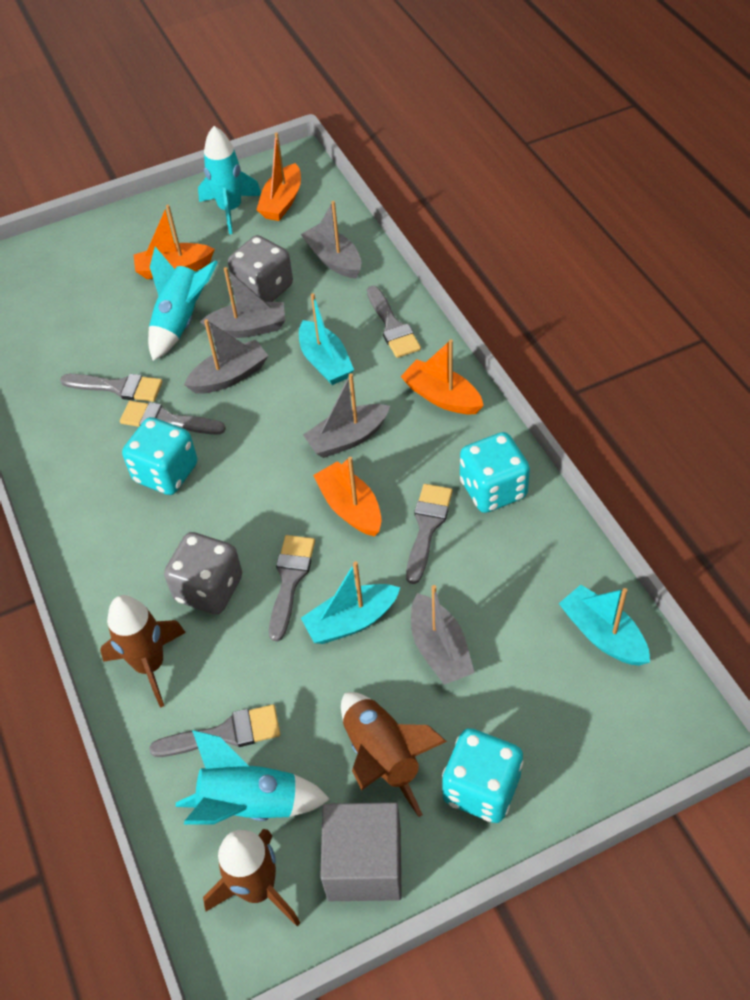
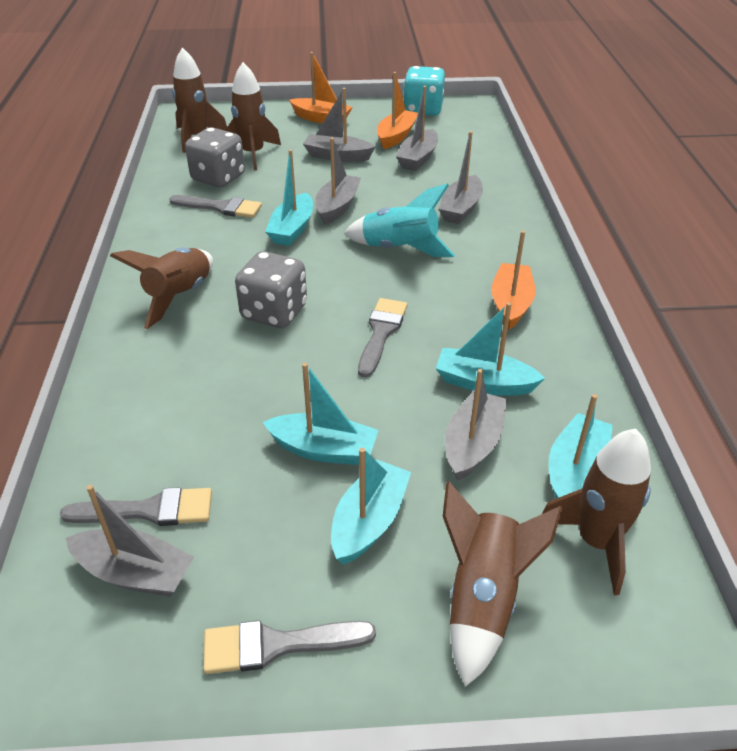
brown rocket: [100,595,186,708] [203,829,300,926] [341,692,447,817] = 3 -> [110,247,213,329] [172,47,227,153] [225,62,281,170] [443,481,563,687] [542,429,651,595] = 5
grey boat: [184,319,268,394] [200,267,285,338] [301,201,361,278] [303,373,390,458] [411,585,475,685] = 5 -> [66,485,194,597] [303,88,375,162] [315,137,361,225] [396,86,438,171] [439,131,483,224] [445,369,507,481] = 6
grey brush: [60,374,163,402] [120,401,226,435] [149,704,280,757] [269,535,315,642] [367,285,421,358] [406,484,453,584] = 6 -> [60,487,212,526] [169,195,262,218] [203,620,376,674] [358,298,408,378] = 4
grey cube: [320,802,402,901] = 1 -> none = 0
orange boat: [134,205,215,279] [256,133,301,221] [313,456,382,536] [401,339,484,414] = 4 -> [289,52,352,123] [377,72,418,149] [491,230,536,330] = 3
turquoise boat: [299,293,354,385] [301,561,400,644] [559,585,650,666] = 3 -> [263,363,379,465] [265,150,313,246] [331,448,411,565] [436,302,545,396] [549,394,613,499] = 5
turquoise dice: [122,417,197,495] [442,728,524,823] [460,432,530,513] = 3 -> [403,66,445,116] = 1
turquoise rocket: [148,247,218,361] [175,730,330,825] [198,126,261,234] = 3 -> [344,183,455,257] = 1

